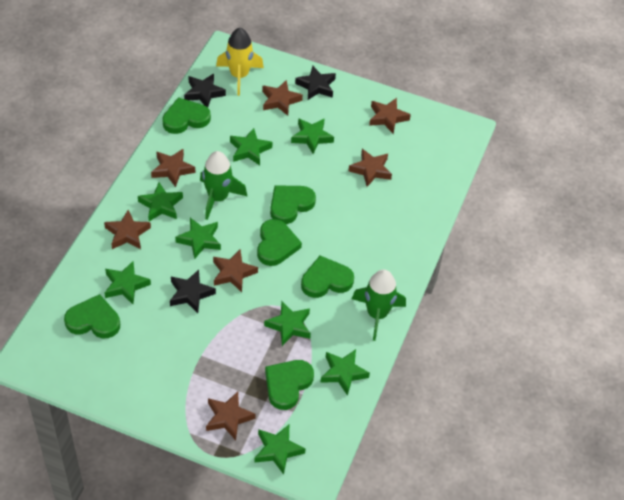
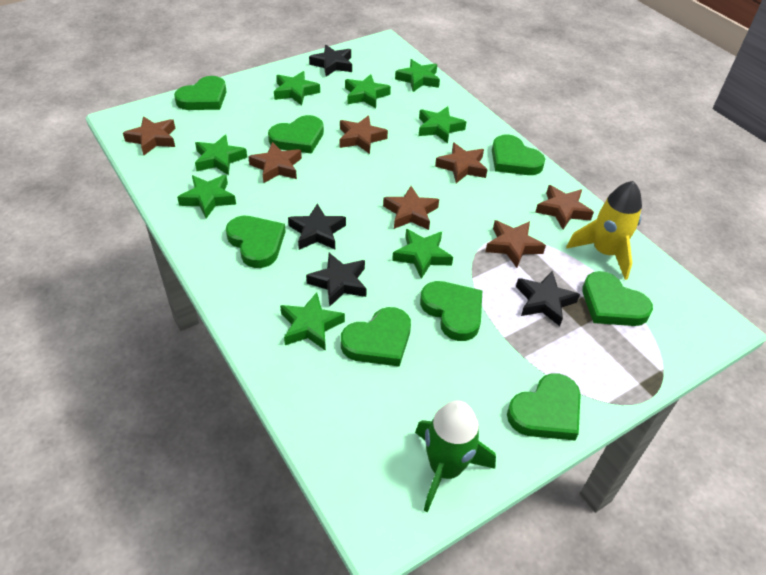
black star: [170,269,216,313] [184,74,226,107] [295,66,336,100] = 3 -> [288,203,346,250] [306,253,367,307] [309,45,352,76] [516,271,580,326] = 4
green heart: [64,294,120,338] [162,97,211,134] [257,219,302,266] [265,360,314,410] [270,185,316,224] [301,256,354,298] = 6 -> [174,76,226,110] [226,216,286,268] [268,115,324,154] [341,307,411,367] [420,281,482,341] [492,134,545,175] [507,373,581,441] [582,271,653,326] = 8
green rocket: [200,151,247,220] [352,270,406,341] = 2 -> [415,400,496,513] = 1

